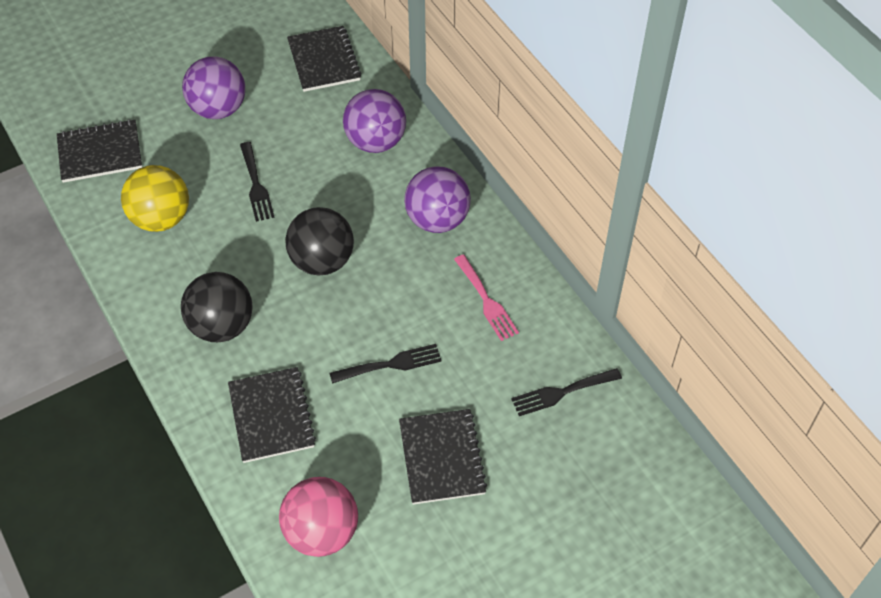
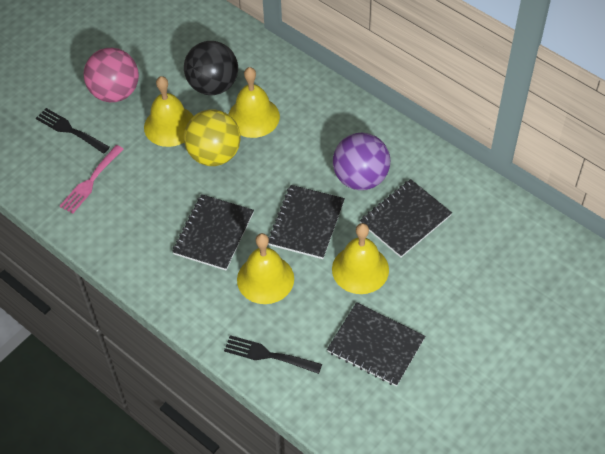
black ball: [181,272,252,342] [285,207,354,275] = 2 -> [184,41,238,95] = 1
black fork: [240,142,275,222] [329,344,442,384] [511,368,622,416] = 3 -> [36,108,110,154] [224,335,322,374] = 2
purple ball: [182,57,245,119] [343,89,406,153] [404,166,471,233] = 3 -> [333,133,390,190] = 1
yellow bell: none = 0 -> [144,76,194,147] [228,67,280,138] [237,233,294,304] [332,223,389,294] = 4

